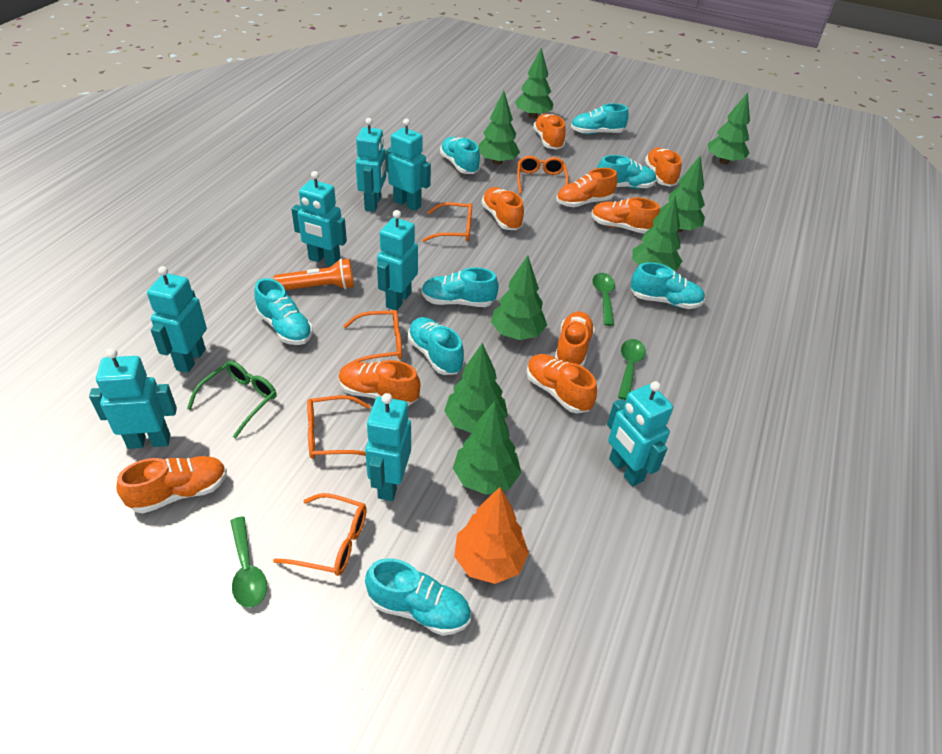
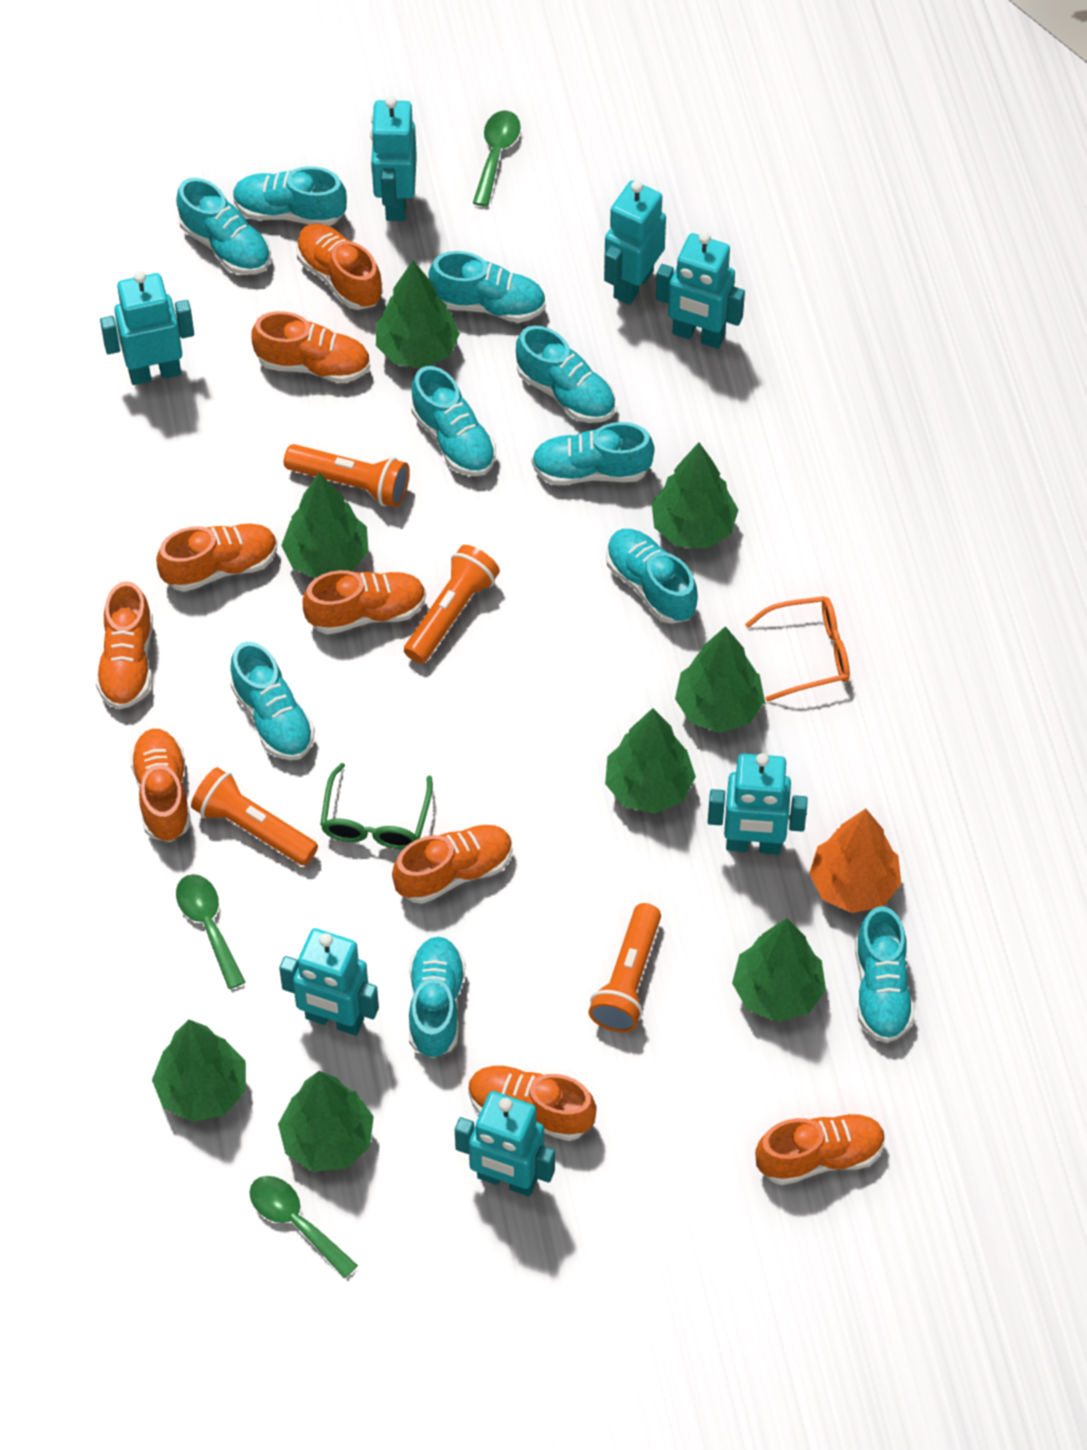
orange flashlight: [273,258,354,290] = 1 -> [191,767,318,866] [284,444,410,507] [404,545,500,664] [589,903,661,1032] = 4
orange glasses: [273,493,367,576] [307,395,370,459] [343,310,402,365] [422,202,472,242] [517,156,569,194] = 5 -> [745,596,850,702] = 1
turquoise robot: [89,348,177,449] [147,266,207,373] [291,171,347,266] [356,118,386,212] [365,393,411,501] [377,210,418,311] [386,118,431,211] [607,381,673,486] = 8 -> [100,271,194,385] [279,928,379,1036] [370,96,417,221] [455,1091,555,1196] [604,180,666,305] [656,232,745,349] [708,753,808,854] = 7
turquoise shoe: [254,278,313,345] [365,558,471,636] [408,317,464,375] [421,267,499,307] [440,137,480,174] [571,103,629,134] [597,155,657,189] [631,262,705,309] = 8 -> [176,178,271,275] [230,641,315,760] [233,166,347,226] [409,937,465,1058] [411,366,496,476] [429,251,546,323] [516,325,615,423] [532,422,655,485] [606,529,698,624] [855,906,914,1043] = 10

